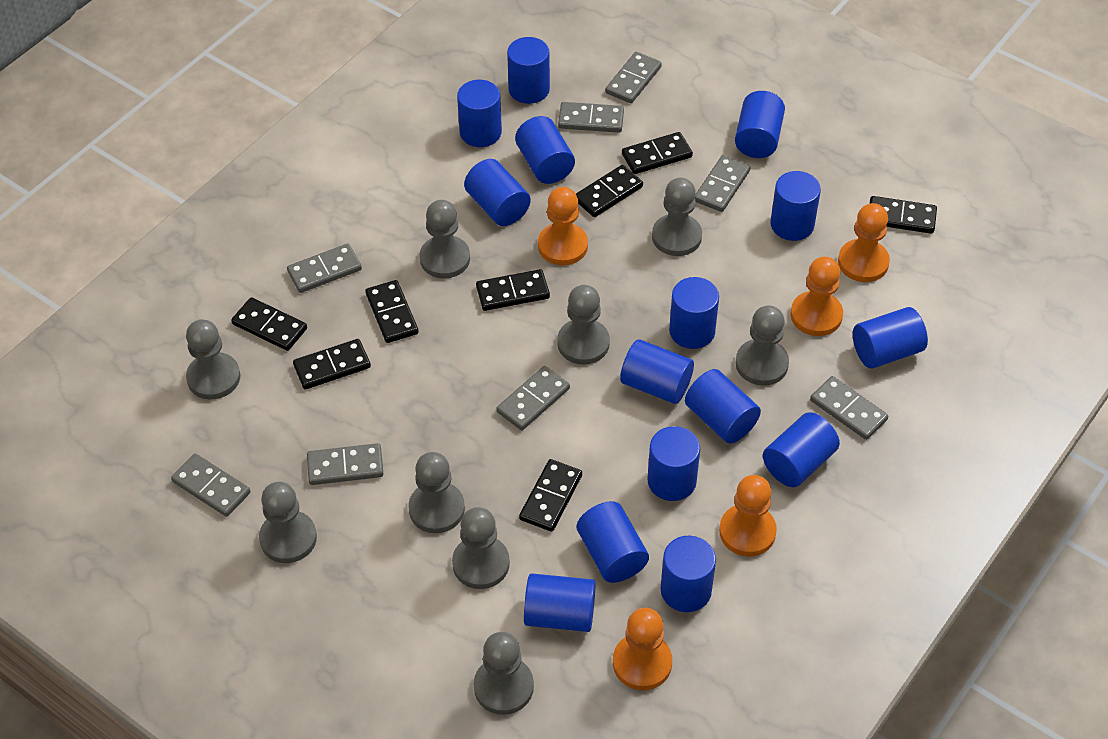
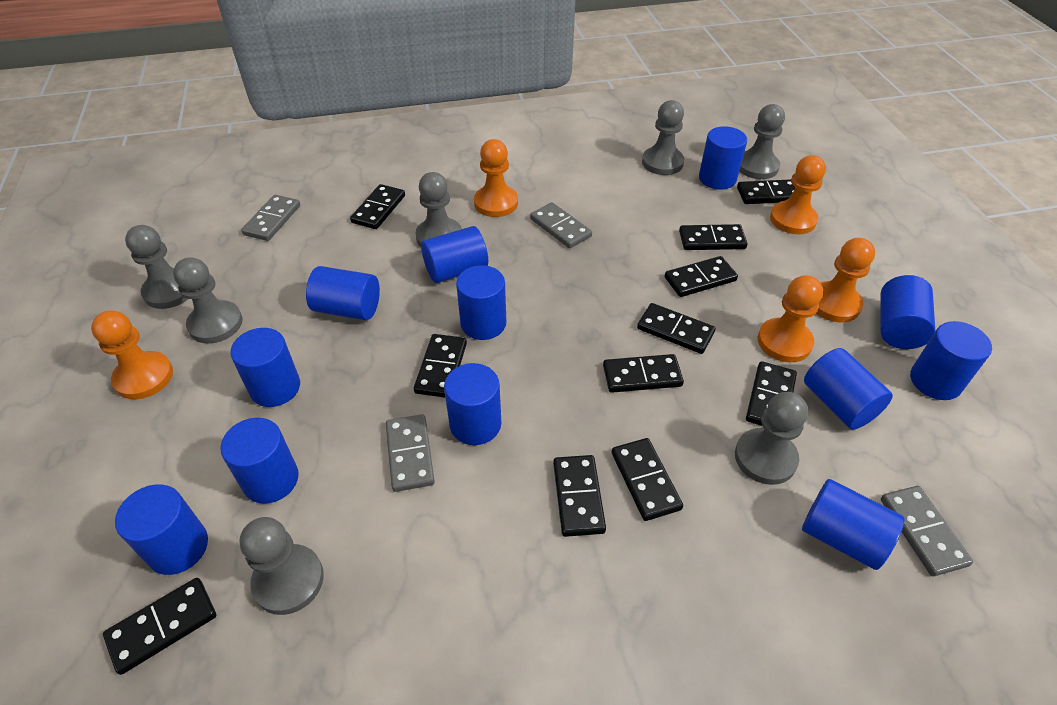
black domino: [231,297,307,351] [293,339,371,389] [365,280,419,343] [476,269,550,311] [519,459,582,532] [576,165,643,217] [622,132,693,174] [869,196,937,234] = 8 -> [103,578,216,675] [350,184,405,229] [414,334,467,398] [553,455,606,537] [603,354,684,393] [612,438,683,521] [637,303,716,354] [665,256,738,297] [679,224,747,250] [737,179,795,204] [746,361,797,426] = 11
blue cylinder: [457,80,502,147] [464,159,531,226] [507,37,550,104] [515,116,575,184] [524,573,596,632] [577,501,649,583] [620,339,694,404] [648,426,700,501] [661,536,716,612] [669,277,719,349] [685,369,761,444] [735,91,785,158] [763,412,840,487] [771,171,821,241] [853,307,928,369] = 15 -> [115,484,208,575] [220,418,299,504] [230,328,300,407] [306,266,380,320] [421,226,488,283] [444,363,501,445] [456,265,506,340] [699,126,747,190] [802,479,905,570] [804,348,893,430] [881,275,935,349] [910,321,992,400] = 12
grey domino: [171,453,251,517] [287,244,362,293] [307,443,383,485] [496,366,570,430] [558,102,624,133] [605,52,662,103] [695,155,751,212] [810,376,888,440] = 8 -> [241,195,300,241] [386,414,435,492] [530,202,592,248] [881,486,973,576] = 4
grey pawn: [186,319,240,399] [259,482,317,563] [408,452,465,533] [420,200,470,278] [452,507,510,589] [474,632,534,715] [557,285,610,365] [652,178,702,256] [735,306,789,385] = 9 -> [125,225,188,309] [173,257,243,344] [239,517,324,615] [415,172,462,247] [642,100,684,175] [735,392,808,485] [740,104,785,179] = 7

